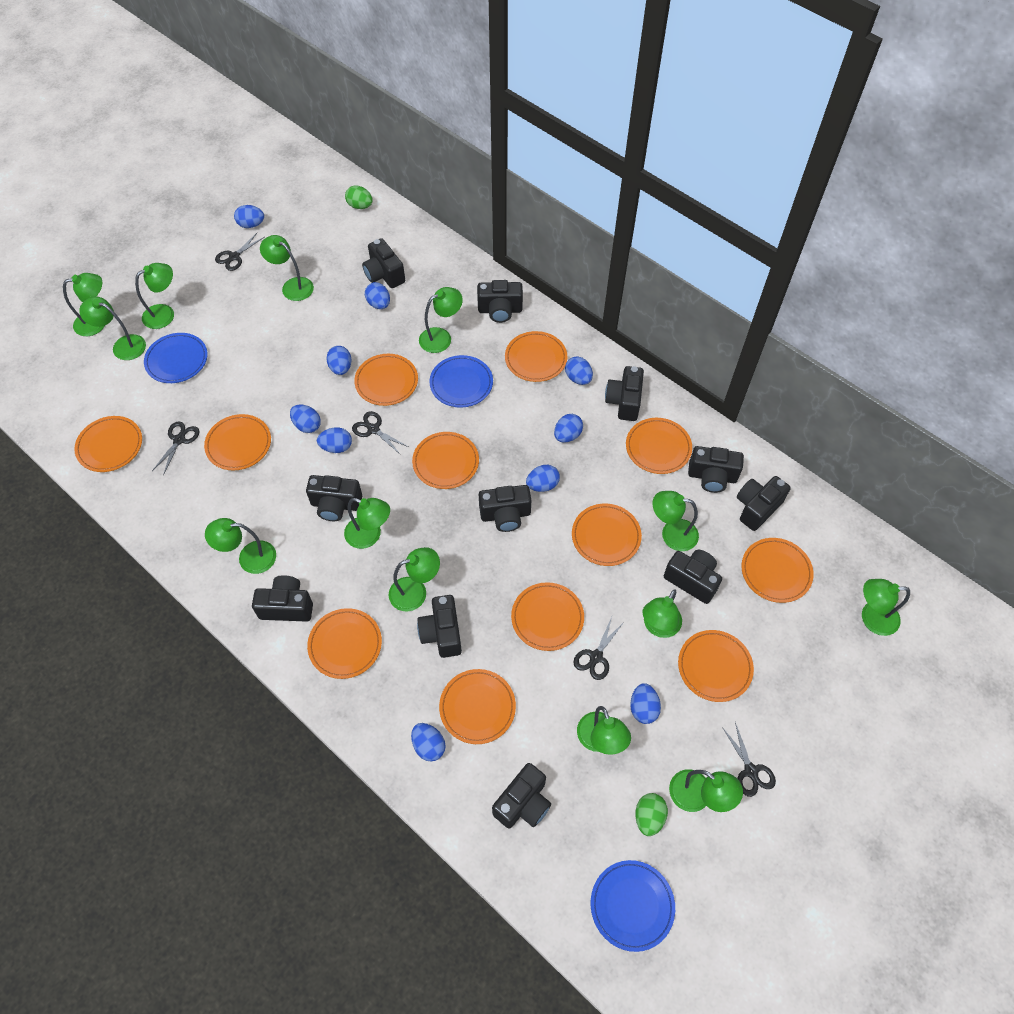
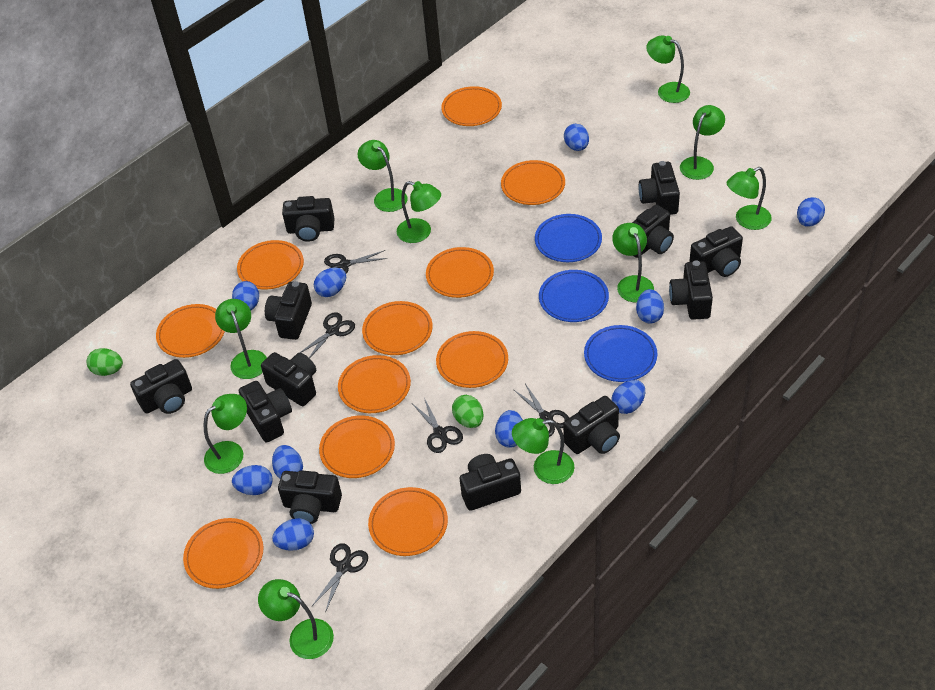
black camera: [252,575,313,622] [306,475,362,521] [362,238,405,288] [417,595,462,658] [477,280,523,323] [479,485,531,532] [492,763,551,828] [605,366,644,421] [664,550,722,604] [688,446,744,493] [737,476,791,531] = 11 -> [130,359,192,414] [239,381,292,442] [261,352,316,406] [265,281,312,340] [278,470,342,524] [282,196,334,242] [460,454,521,511] [563,396,620,454] [632,205,674,258] [639,161,680,215] [669,261,713,320] [689,226,743,277] = 12
green lamp: [63,273,104,336] [79,297,146,360] [135,263,174,329] [205,518,276,574] [260,235,314,301] [344,498,390,549] [389,547,440,611] [419,287,463,353] [577,706,631,755] [642,589,682,638] [653,491,699,551] [669,769,743,812] [862,579,910,636] = 13 -> [204,394,247,474] [215,299,267,379] [258,579,334,659] [358,140,407,212] [397,181,441,243] [512,418,574,484] [612,223,654,302] [646,35,690,103] [680,105,725,180] [727,167,772,230] = 10
orange plate: [74,416,142,472] [204,414,271,470] [307,608,382,679] [354,354,418,406] [412,432,479,489] [439,669,516,744] [505,331,567,382] [511,582,584,651] [572,504,642,566] [626,418,692,474] [678,630,754,702] [741,538,814,603] = 12 -> [156,304,225,358] [183,518,264,589] [237,240,304,290] [319,416,395,478] [338,355,411,413] [362,301,433,355] [368,487,448,556] [426,247,494,298] [436,331,508,388] [441,86,502,126] [501,160,565,205] = 11

